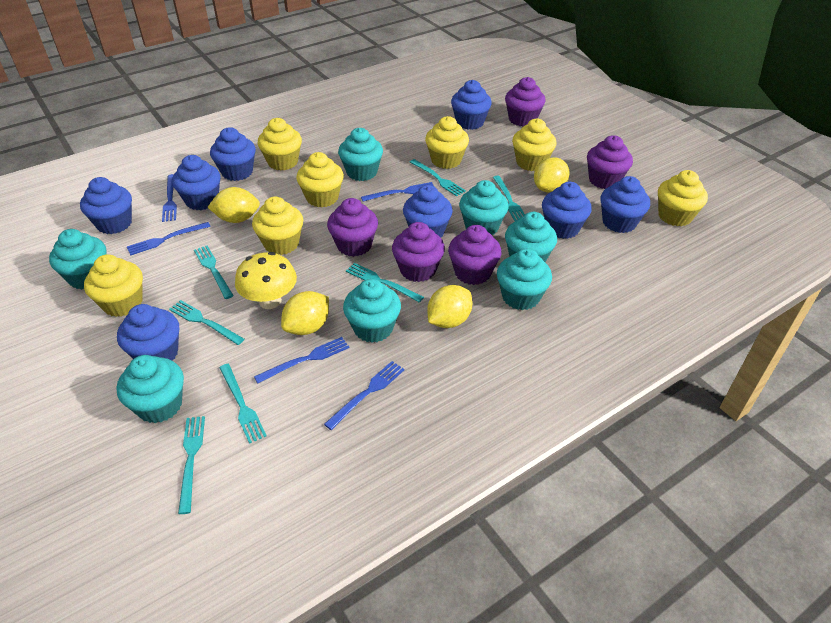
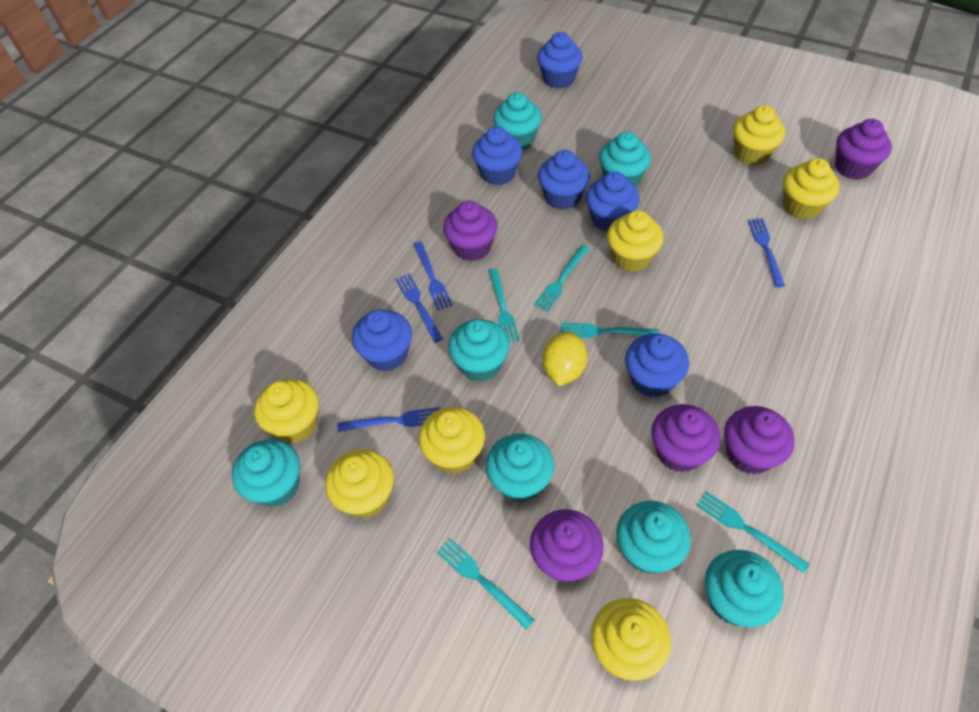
blue cupcake: [80,177,132,234] [117,304,179,360] [172,155,221,210] [210,127,256,181] [403,185,453,237] [451,80,492,130] [542,182,592,239] [600,176,650,233] = 8 -> [352,309,412,371] [472,126,522,185] [537,32,583,89] [538,150,590,210] [586,171,640,232] [625,334,689,398] = 6
blue fork: [127,222,211,256] [162,174,177,222] [254,337,349,383] [324,361,404,430] [361,182,435,202] = 5 -> [337,407,440,432] [395,273,443,343] [413,242,453,310] [748,218,785,287] = 4
turquoise fork: [169,300,244,345] [178,416,205,514] [194,246,234,299] [219,364,267,444] [346,263,424,303] [410,159,466,197] [493,176,525,222] = 7 -> [437,538,534,629] [489,268,520,343] [534,245,589,312] [561,322,660,338] [696,491,810,574] = 5
yellow lemon: [208,187,260,223] [281,291,329,335] [427,285,473,328] [534,157,570,192] = 4 -> [542,331,587,386] = 1
yellow mushroom: [235,252,297,309] = 1 -> none = 0

